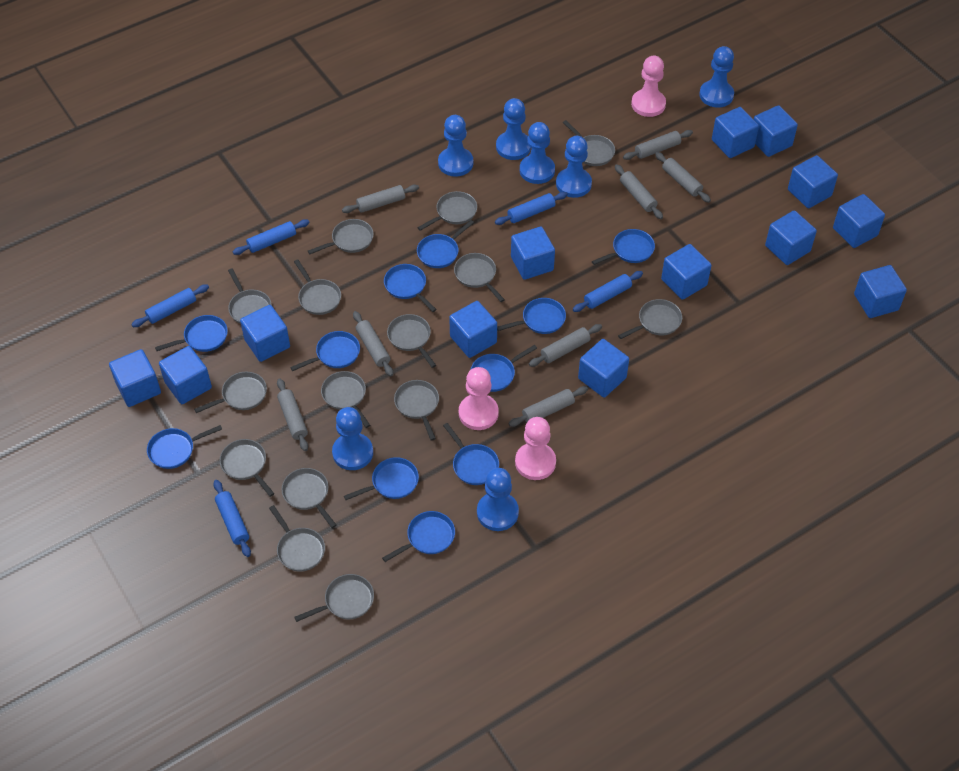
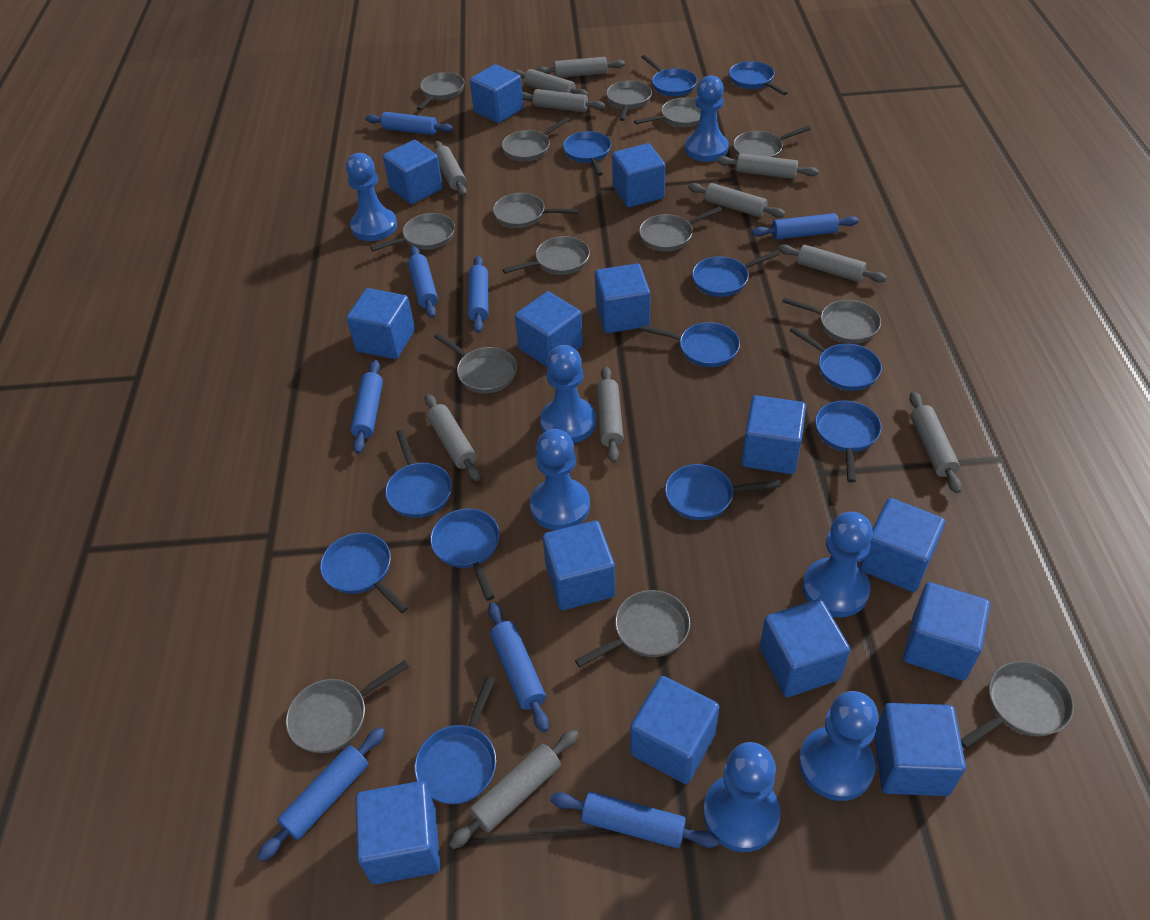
blue cube: [109,349,161,407] [159,346,212,404] [240,305,290,362] [449,301,497,358] [511,227,555,280] [578,339,629,398] [661,244,712,300] [712,107,759,158] [754,105,798,157] [765,210,817,265] [788,155,838,208] [833,194,885,248] [854,265,907,318] = 13 -> [346,288,415,359] [355,781,440,884] [383,140,443,204] [470,64,523,123] [515,291,583,367] [543,521,615,610] [595,264,650,333] [612,143,665,207] [630,676,719,784] [742,395,806,474] [760,599,850,697] [860,498,945,592] [874,703,966,796] [903,582,990,681] = 14
blue pan: [147,425,222,469] [155,315,228,352] [290,331,360,371] [344,457,419,500] [382,511,455,562] [384,264,437,312] [417,220,474,268] [443,423,499,485] [471,345,537,392] [497,298,566,334] [592,229,655,265] = 11 -> [320,533,408,613] [385,429,452,518] [415,676,496,804] [430,508,500,601] [563,131,611,176] [640,322,740,367] [641,55,697,97] [665,464,781,520] [692,250,780,297] [729,61,787,95] [789,326,882,391] [815,400,881,483] = 12
blue rolling pin: [131,284,209,327] [213,480,251,557] [233,219,310,255] [495,192,568,225] [573,271,643,312] = 5 -> [257,727,385,861] [350,360,383,454] [366,112,454,135] [408,246,438,318] [468,256,488,333] [488,602,549,732] [550,792,719,848] [752,213,859,240] = 8
grey pan: [194,372,267,413] [220,439,275,497] [228,269,272,324] [269,505,325,572] [281,468,337,528] [294,260,341,315] [294,574,374,622] [308,219,374,254] [321,371,370,428] [387,314,436,368] [394,380,439,441] [417,191,477,231] [454,253,505,302] [563,120,615,166] [618,299,682,339] = 15 -> [286,660,409,753] [370,213,455,251] [417,72,465,110] [434,333,517,393] [493,193,579,228] [502,117,570,161] [502,236,590,275] [575,590,690,667] [606,80,652,121] [634,97,701,127] [639,207,722,252] [733,126,811,158] [782,297,881,344] [961,661,1074,749] = 14
grey rolling pin: [277,378,308,451] [342,185,419,213] [353,311,393,376] [508,386,588,427] [529,324,602,367] [615,164,663,219] [623,130,693,160] [655,152,711,203] = 8 -> [425,394,480,481] [434,141,467,196] [449,729,579,849] [513,69,589,96] [522,89,605,112] [536,57,625,78] [596,366,624,463] [688,183,785,218] [717,153,818,179] [778,244,887,282] [909,391,962,493] = 11
pink pawn: [459,367,499,430] [515,417,556,480] [631,56,666,117] = 3 -> none = 0

